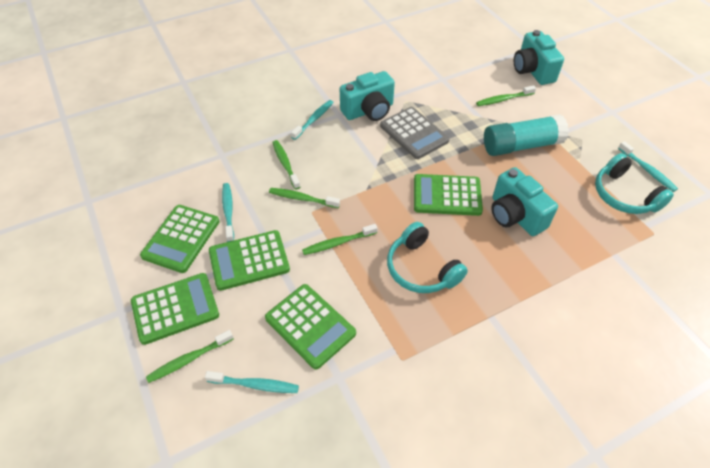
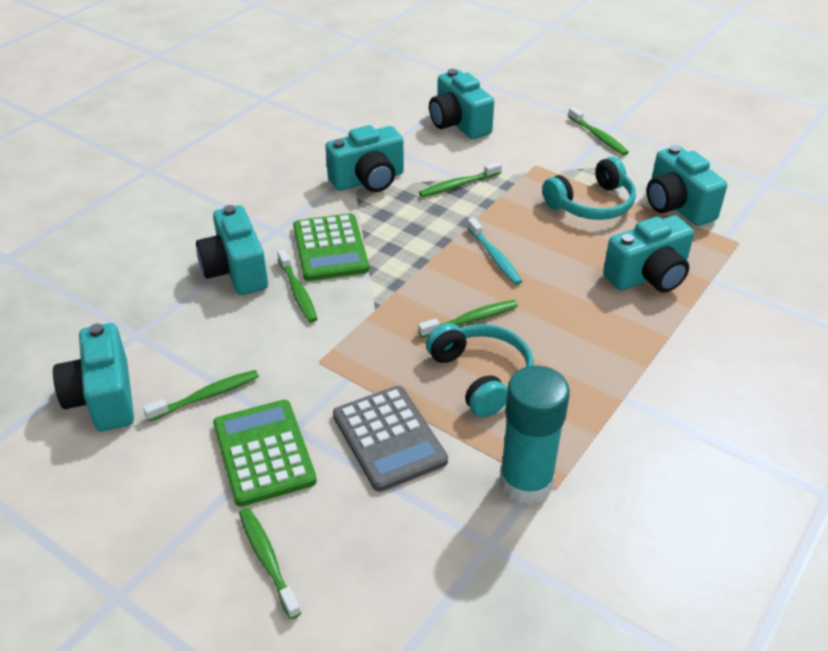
green calculator: [131,273,219,345] [140,205,219,273] [209,230,290,291] [265,284,356,369] [414,174,483,216] = 5 -> [213,400,317,507] [293,213,369,281] = 2
green toothbrush: [146,330,234,383] [269,188,340,208] [272,140,300,190] [302,224,378,255] [476,85,536,106] = 5 -> [143,370,259,421] [239,508,301,619] [277,249,317,323] [418,300,518,338] [419,162,502,197] [568,107,629,156] = 6
turquoise camera: [340,71,395,121] [491,167,558,236] [514,30,564,85] = 3 -> [53,323,134,431] [196,205,268,295] [325,125,404,192] [429,69,494,139] [603,215,694,293] [646,145,727,226] = 6
turquoise toothbrush: [205,371,299,393] [222,183,234,242] [291,100,334,140] [618,141,678,192] = 4 -> [467,218,522,285] = 1

